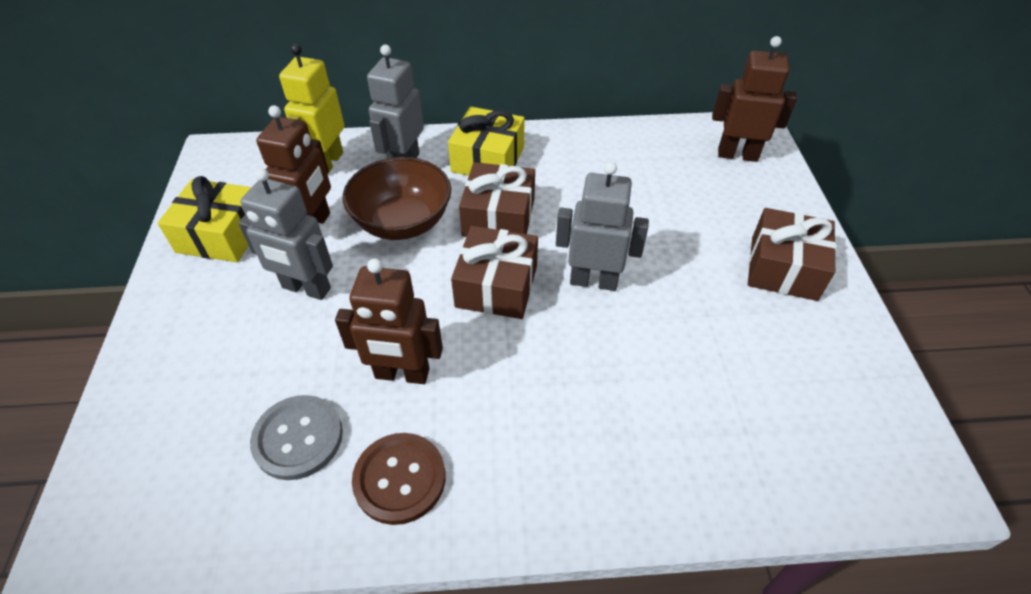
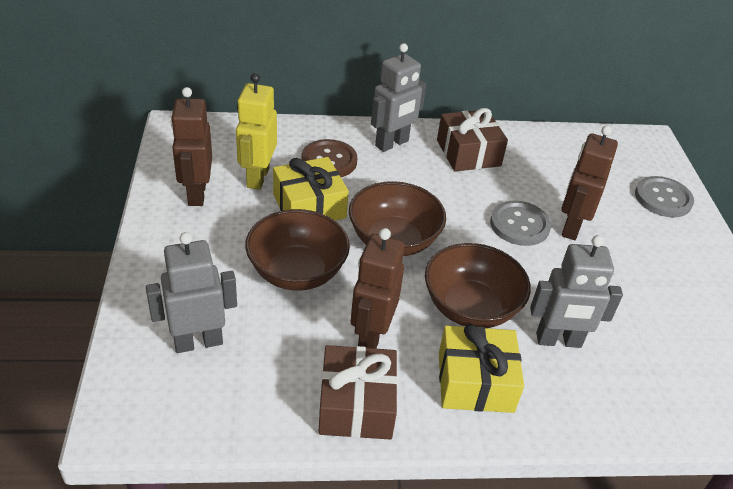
brown bowl: [343,157,451,240] = 1 -> [245,209,350,290] [349,181,446,256] [425,243,531,328] = 3
brown gift: [451,226,538,319] [459,162,535,237] [748,208,836,301] = 3 -> [318,345,398,440] [437,108,508,172] = 2
grey button: [250,395,343,480] = 1 -> [490,201,551,246] [635,176,694,217] = 2

